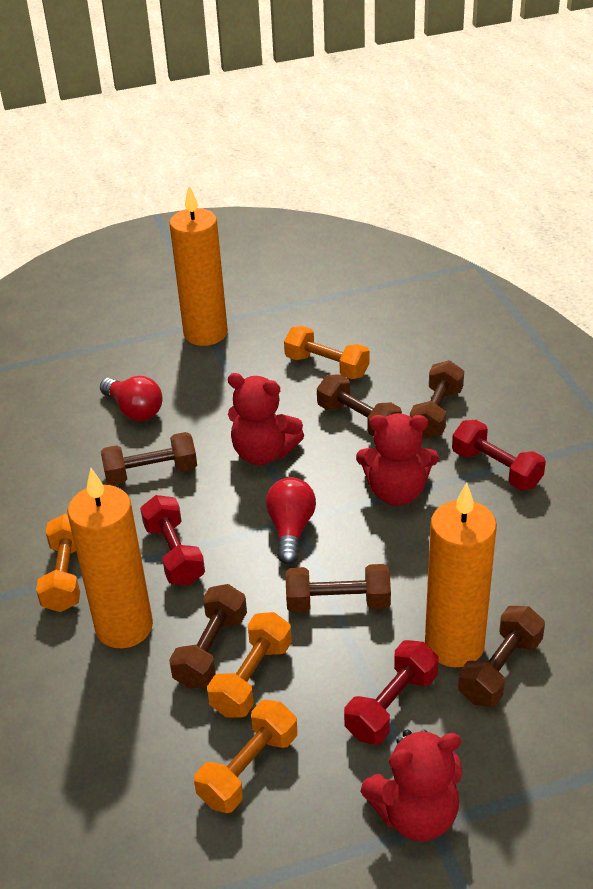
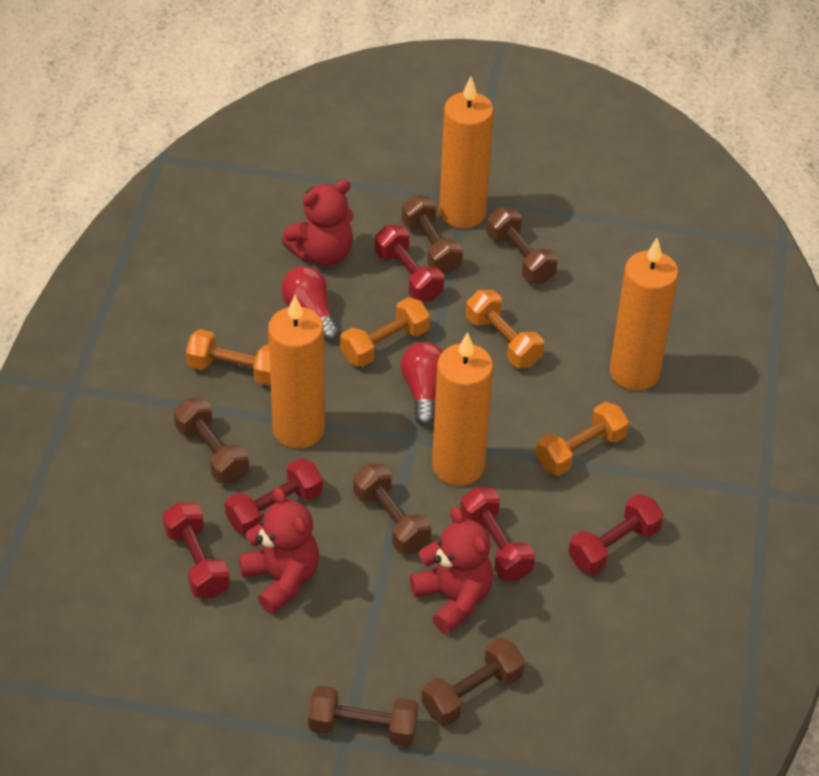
orange candle: [68,468,153,648] [170,185,228,346] [425,483,497,667] = 3 -> [268,295,325,449] [432,332,493,486] [439,77,494,228] [610,238,679,391] = 4
red dumbbell: [140,495,205,585] [344,640,439,745] [452,420,546,490] = 3 -> [163,502,230,598] [225,458,323,535] [375,224,444,302] [460,487,535,581] [568,494,664,575] = 5

